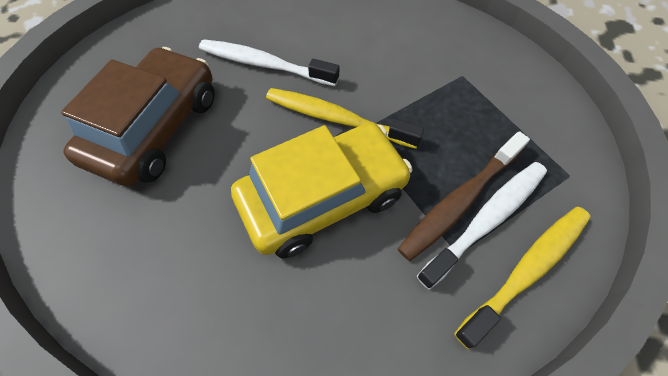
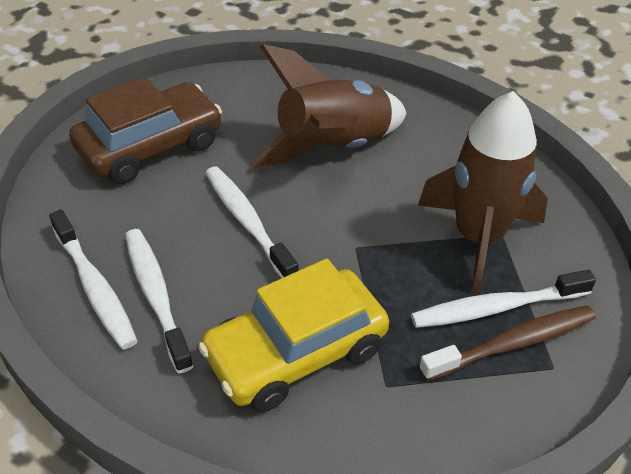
brown rocket: none = 0 -> [251,44,407,168] [418,91,548,294] = 2
white toothbrush: [199,40,339,86] [417,162,547,290] = 2 -> [49,209,137,350] [125,229,194,373] [206,166,298,278] [411,270,596,328] = 4
yellow toothbrush: [266,88,424,149] [454,207,591,349] = 2 -> none = 0

